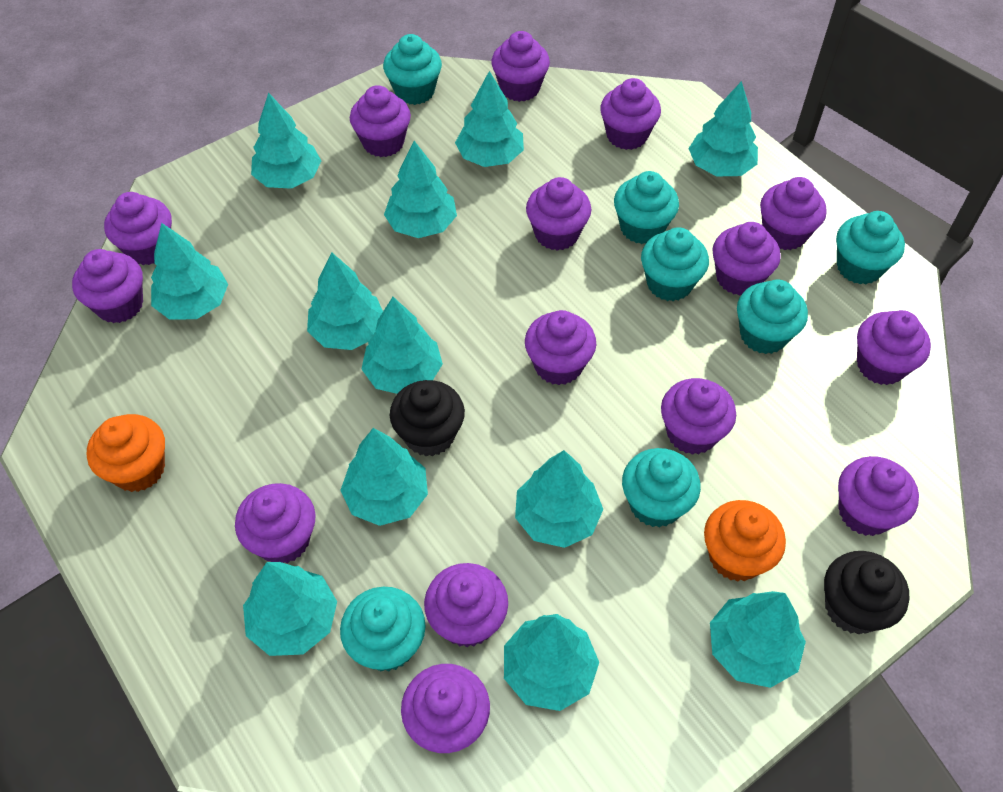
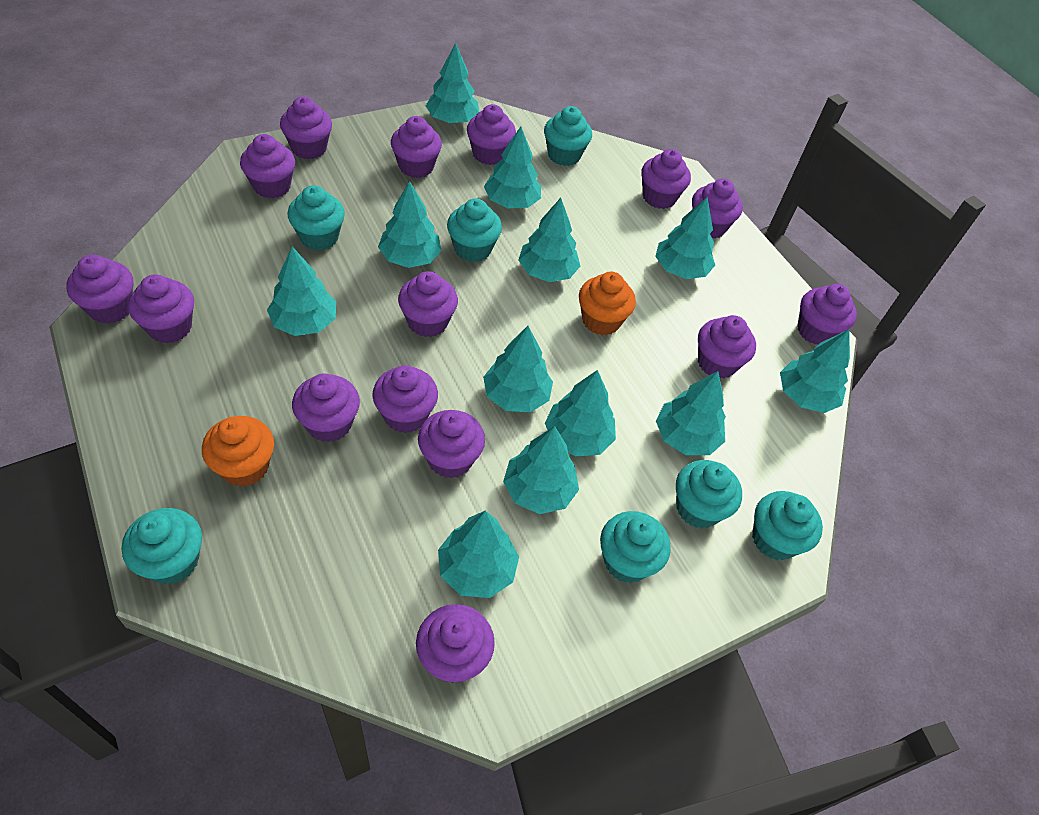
black cupcake: [390,380,465,456] [824,551,909,634] = 2 -> none = 0

